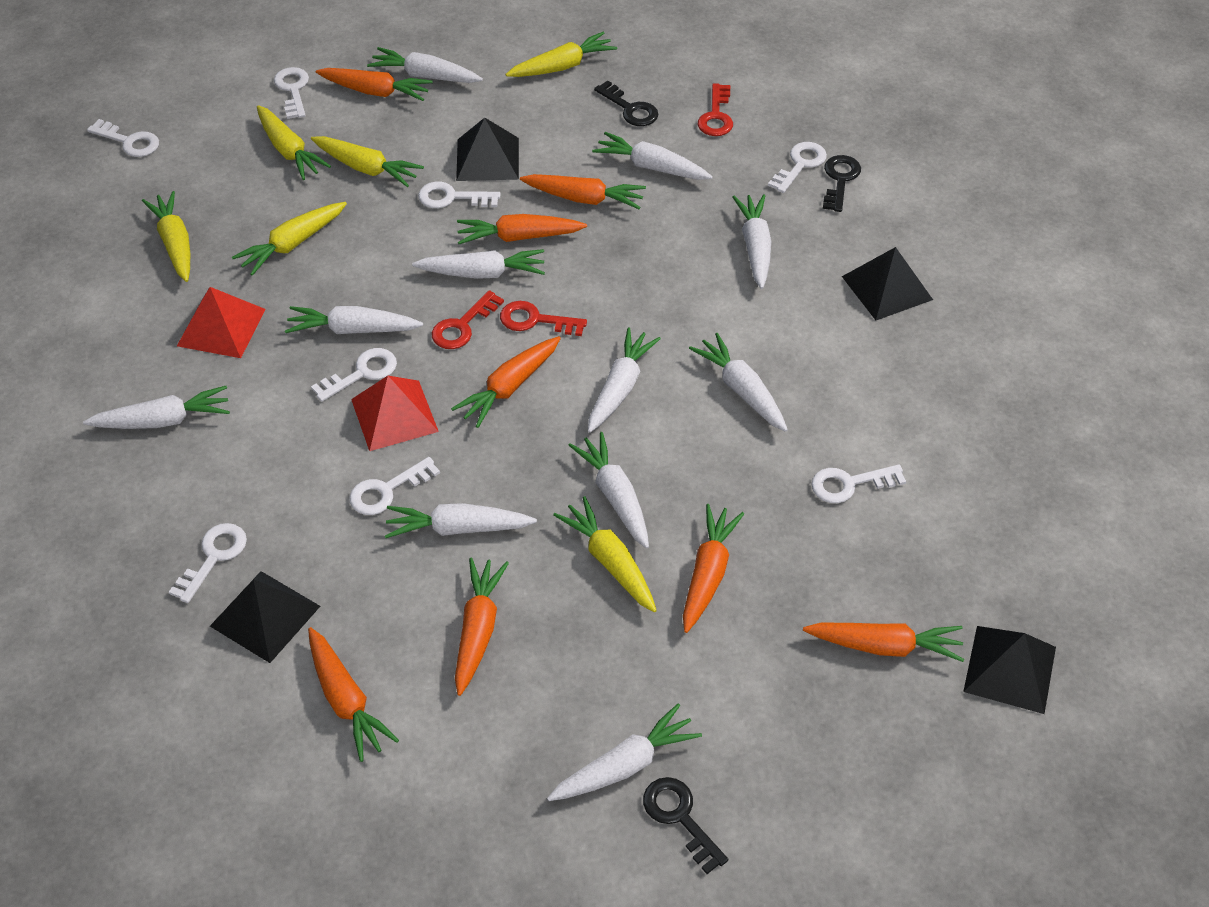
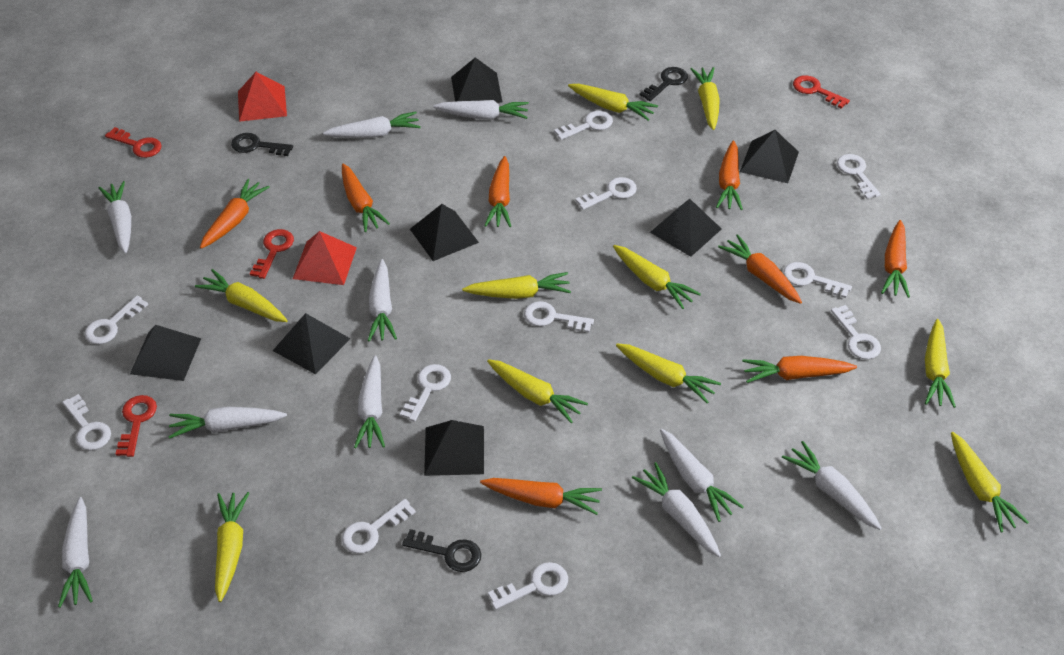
black pyramid: [210,571,320,663] [456,118,519,181] [842,247,933,320] [963,626,1056,714] = 4 -> [130,325,201,381] [273,313,351,374] [410,204,479,261] [424,420,484,476] [451,57,502,103] [650,199,722,257] [740,130,799,183] = 7
red key: [432,290,504,349] [500,301,587,336] [698,83,733,136] = 3 -> [105,127,162,158] [116,395,157,457] [250,229,294,279] [793,75,850,109] = 4
white carrot: [83,386,230,429] [285,306,423,334] [367,47,483,83] [385,503,537,538] [412,249,545,279] [547,703,702,801] [568,432,649,549] [588,328,661,433] [592,132,713,180] [689,333,788,432] [732,194,771,289] = 11 -> [58,497,93,608] [99,181,131,254] [169,407,287,439] [323,111,421,138] [354,355,385,449] [368,259,397,342] [433,100,529,120] [632,462,721,557] [660,429,744,522] [782,441,882,530] = 10
white key: [87,119,159,157] [169,523,247,603] [274,67,309,119] [311,348,397,402] [349,457,440,515] [418,182,500,208] [768,142,827,193] [811,464,906,503] = 8 -> [62,394,111,451] [85,296,148,344] [342,499,416,554] [400,364,451,422] [488,562,568,610] [524,301,594,333] [554,111,613,140] [575,177,637,210] [783,262,852,298] [831,305,881,359] [837,154,881,199] = 11
yellow carrot: [142,191,190,282] [232,202,347,276] [257,105,331,180] [311,136,424,187] [505,32,617,77] [553,496,657,612] = 6 -> [195,269,288,322] [215,492,249,602] [462,272,571,299] [487,359,588,424] [568,84,658,121] [613,245,701,309] [616,343,721,403] [691,67,720,130] [925,319,956,408] [951,432,1029,532] = 10

